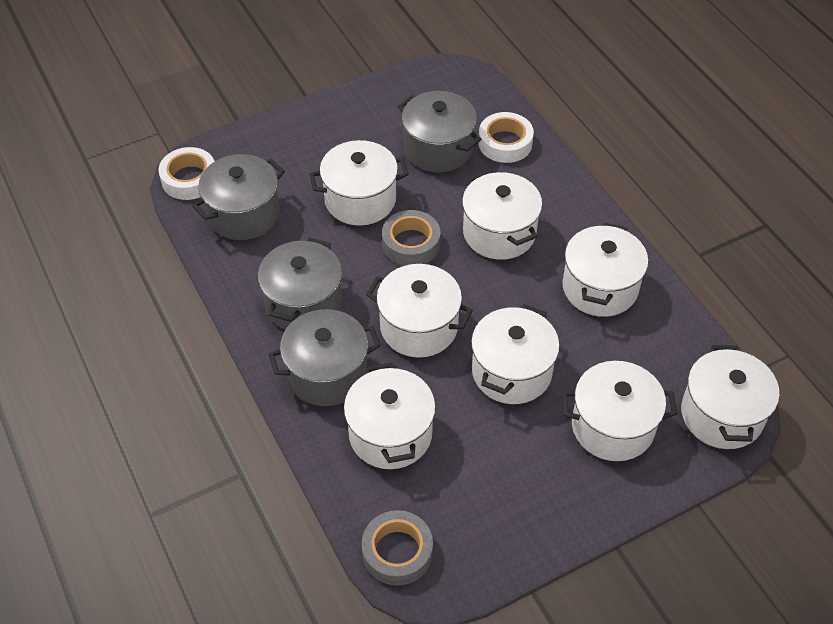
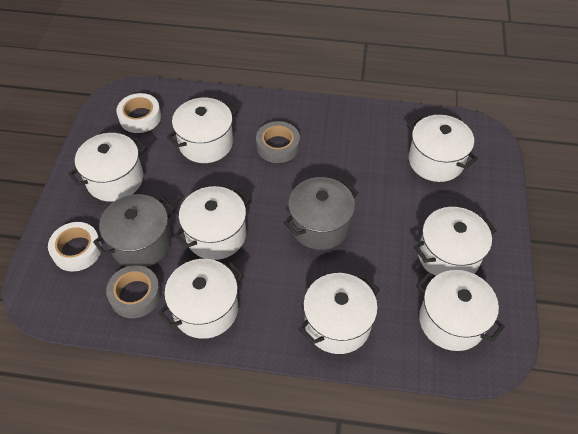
grey pot: [192,154,285,240] [258,237,342,330] [268,309,380,406] [397,91,482,173] = 4 -> [93,194,175,267] [283,177,358,250] = 2

